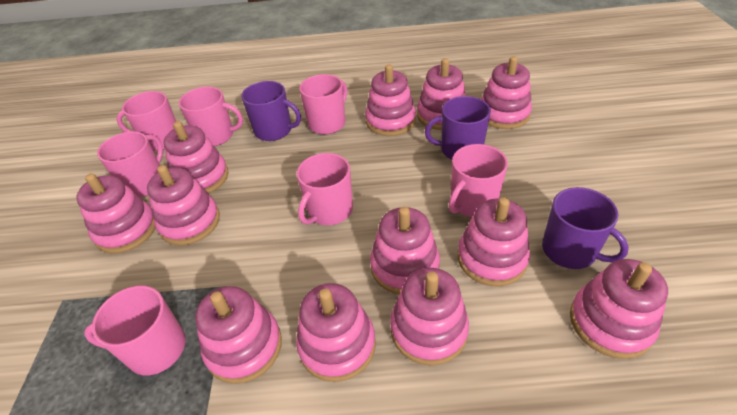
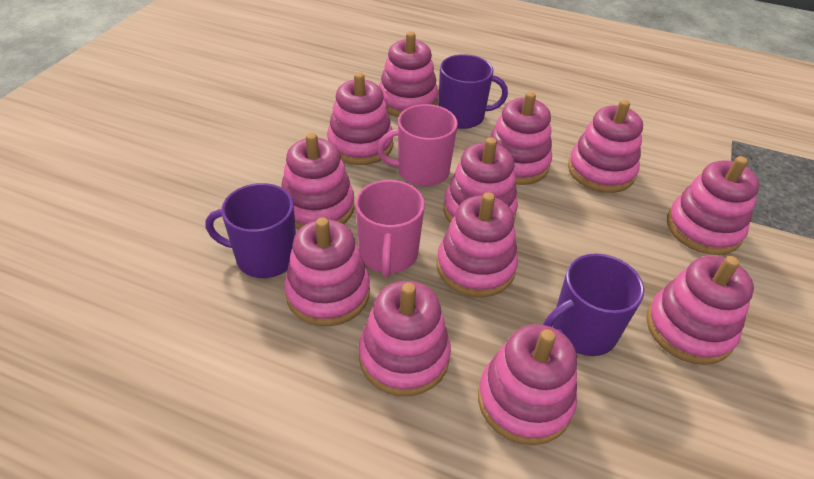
pink mug: [84,286,186,376] [97,131,163,197] [116,91,176,151] [179,87,243,146] [297,153,353,225] [299,74,347,134] [449,144,508,217] = 7 -> [355,180,425,277] [377,104,458,186] = 2

